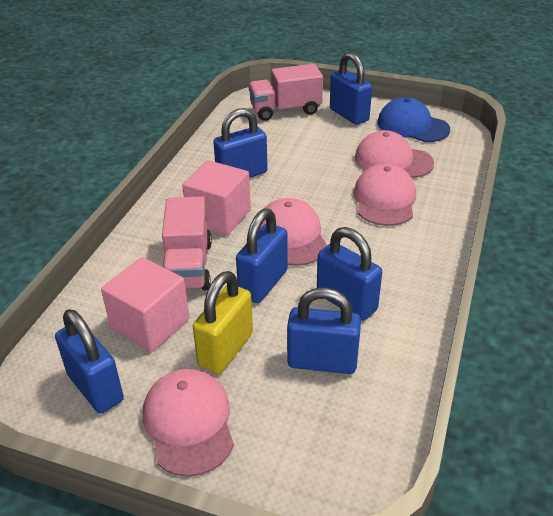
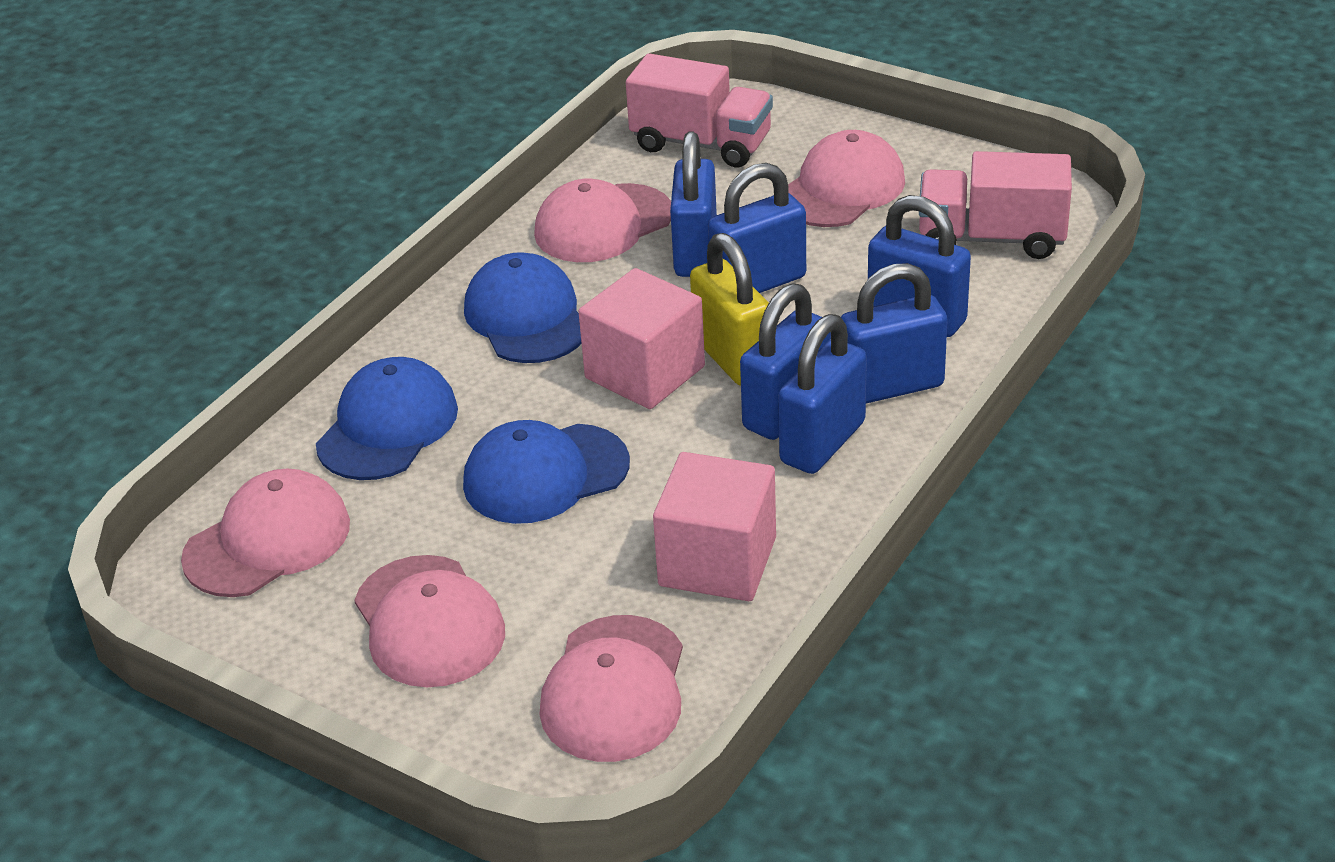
blue cap: [377,97,450,142] = 1 -> [316,357,458,480] [463,420,630,524] [464,252,582,363] = 3
pink cap: [143,369,234,477] [259,198,327,266] [354,164,416,226] [355,130,434,178] = 4 -> [181,469,350,597] [354,555,505,687] [534,179,671,262] [540,615,683,762] [788,130,905,227] = 5

